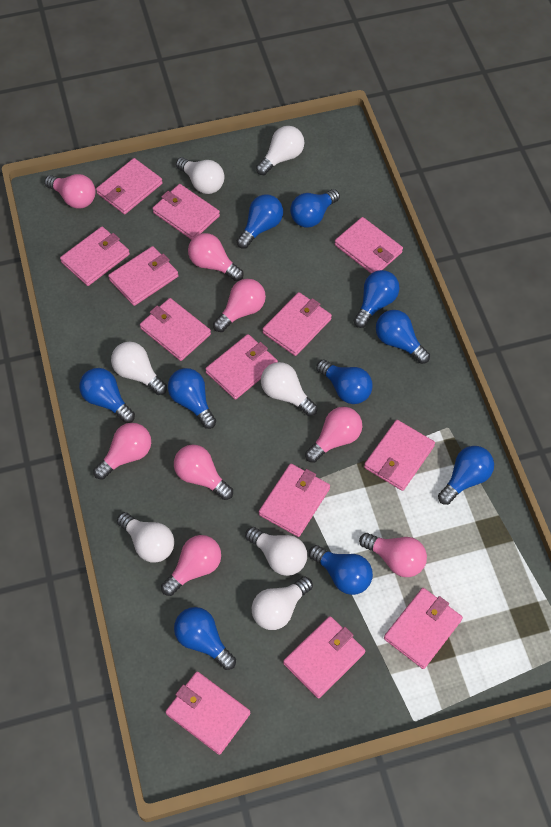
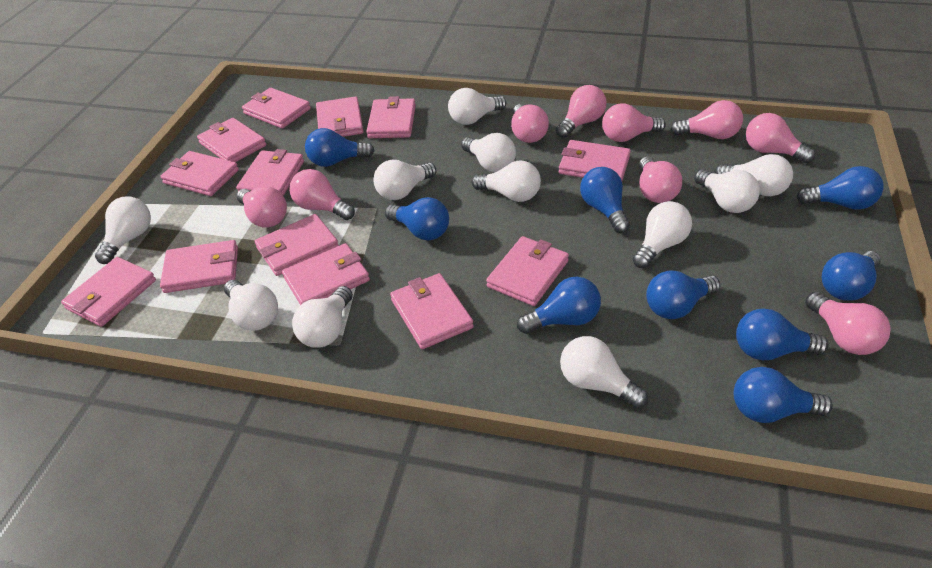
blue light bulb: [79,368,135,423] [168,368,216,429] [174,607,236,670] [237,195,283,249] [290,189,340,228] [309,545,373,595] [316,360,373,404] [354,270,399,328] [376,310,430,364] [438,446,494,505] = 10 -> [305,128,375,167] [385,197,449,240] [517,277,601,334] [580,167,630,233] [646,270,720,319] [734,367,833,423] [736,308,829,361] [797,166,884,210] [821,251,881,301] = 9
pink light bulb: [44,174,96,209] [93,423,151,480] [161,535,221,596] [174,444,233,500] [188,233,244,281] [213,279,266,332] [305,407,362,463] [359,533,427,577] = 8 -> [237,186,287,228] [290,169,355,220] [511,104,549,143] [556,85,606,138] [602,104,666,142] [639,157,682,203] [671,100,743,139] [746,113,815,163] [805,292,891,355] = 9
white light bulb: [111,342,167,395] [117,512,174,563] [176,157,225,194] [245,527,307,576] [252,576,313,630] [256,126,304,175] [261,362,318,416] = 7 -> [95,196,151,264] [224,280,278,331] [292,286,353,348] [373,160,436,200] [448,88,507,125] [461,133,516,172] [471,161,541,202] [560,336,648,408] [633,201,692,268] [694,169,760,213] [714,154,793,196] = 11

